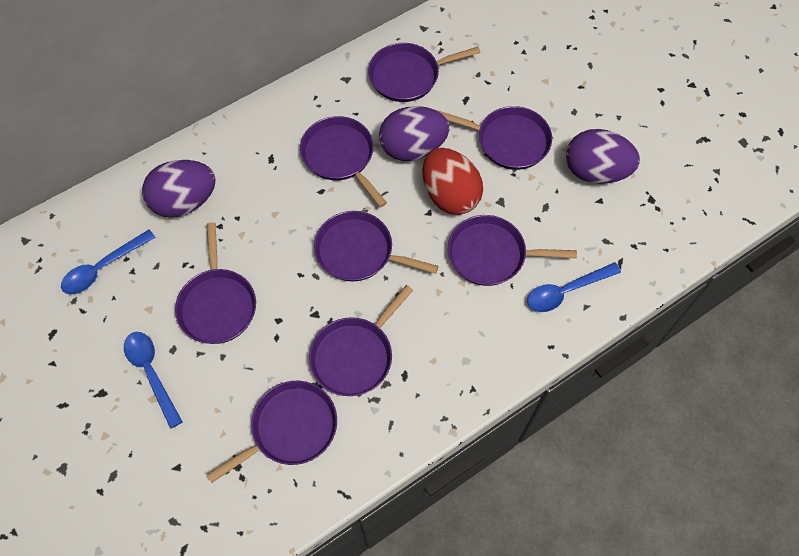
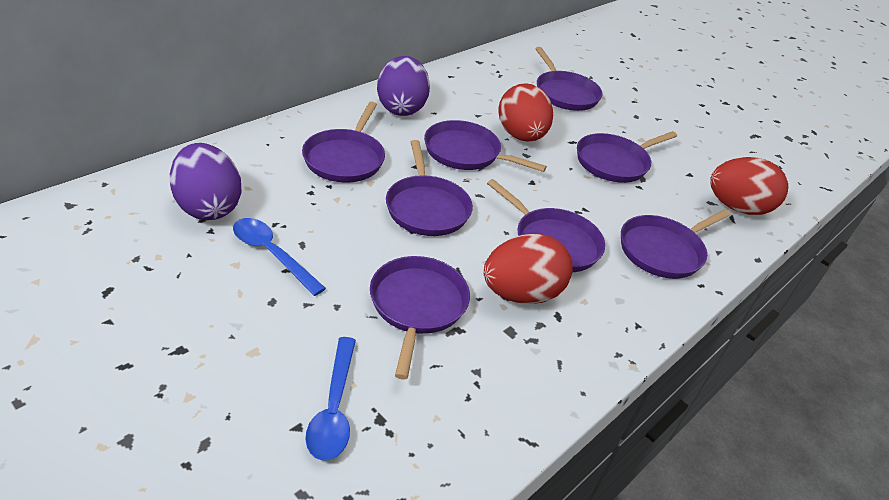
blue spoon: [61,230,156,294] [124,332,182,429] [527,262,621,312] = 3 -> [233,218,326,296] [305,337,356,461] = 2
purple egg: [142,160,216,218] [379,106,449,161] [566,129,640,184] = 3 -> [170,143,242,220] [377,56,430,116] = 2
red egg: [422,148,483,215] = 1 -> [484,234,573,304] [498,83,553,142] [710,157,788,215] = 3

